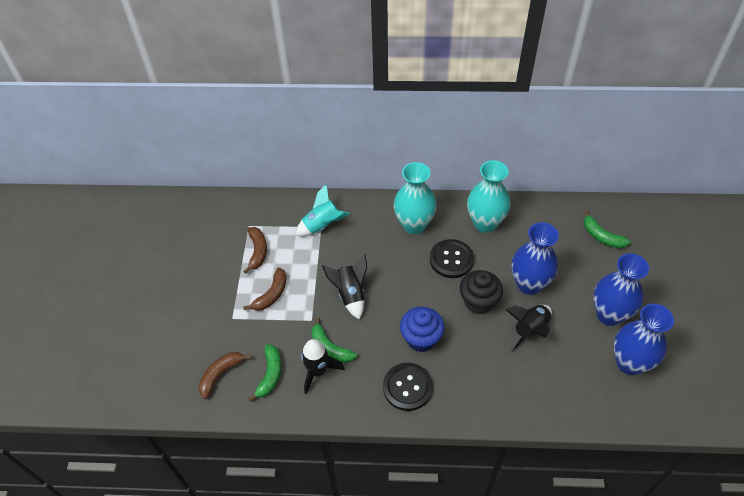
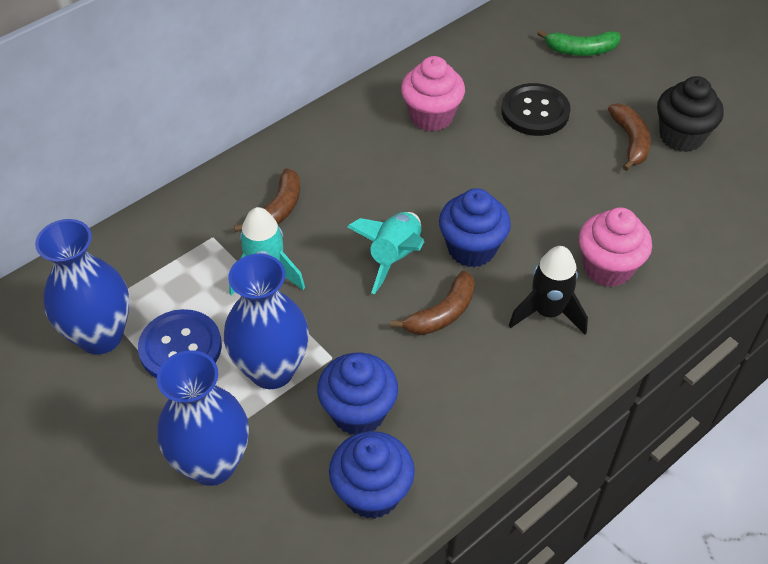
black button: [383,363,433,411] [430,239,474,278] = 2 -> [501,83,571,136] = 1
black rocket: [301,339,345,394] [322,254,367,320] [506,305,552,352] = 3 -> [509,246,588,334] = 1
blue button: none = 0 -> [138,309,222,378] = 1
blue cupcake: [400,307,445,352] = 1 -> [317,353,398,435] [329,431,415,519] [439,188,511,267] = 3
green banana: [248,344,282,401] [312,317,357,363] [584,210,631,249] = 3 -> [537,30,621,56] = 1
pink cupcake: none = 0 -> [401,56,465,132] [579,207,652,287] = 2
turquoise rocket: [295,184,350,236] = 1 -> [229,207,305,295] [347,212,424,294] = 2
turquoise vase: [394,162,437,234] [467,160,510,233] = 2 -> none = 0

